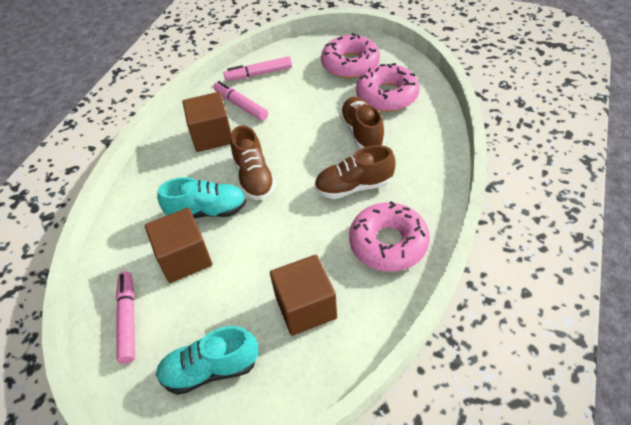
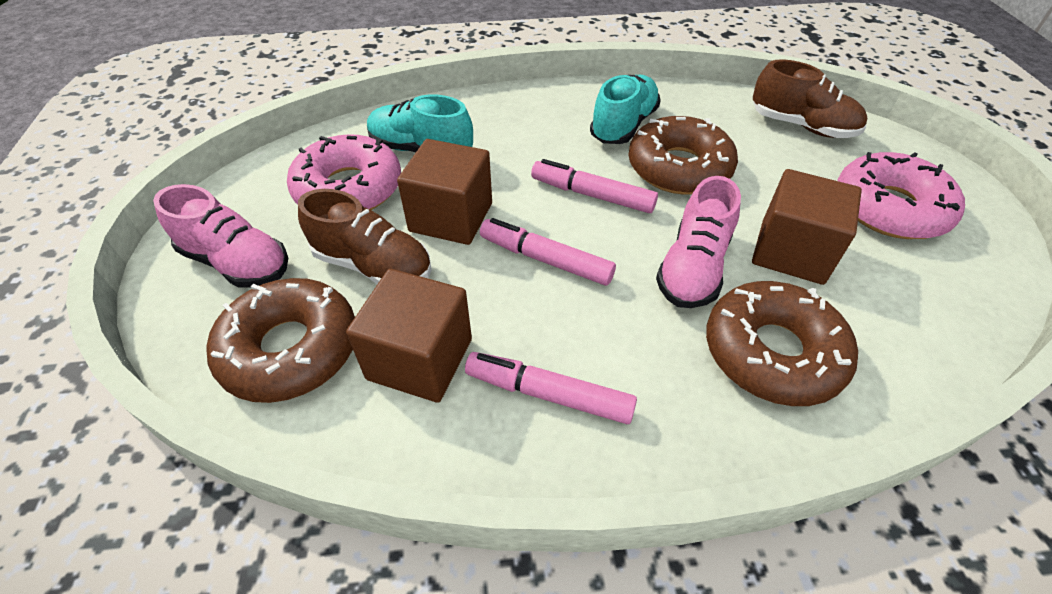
brown donut: none = 0 -> [207,278,355,403] [628,116,738,195] [706,281,858,406] = 3
brown shoe: [230,125,276,200] [314,145,396,199] [339,97,385,149] = 3 -> [298,189,432,284] [753,59,867,138] = 2
pink donut: [321,33,380,78] [349,201,430,271] [356,63,420,112] = 3 -> [287,134,401,210] [838,152,965,239] = 2
pink shoe: none = 0 -> [153,184,288,288] [656,176,741,308] = 2

